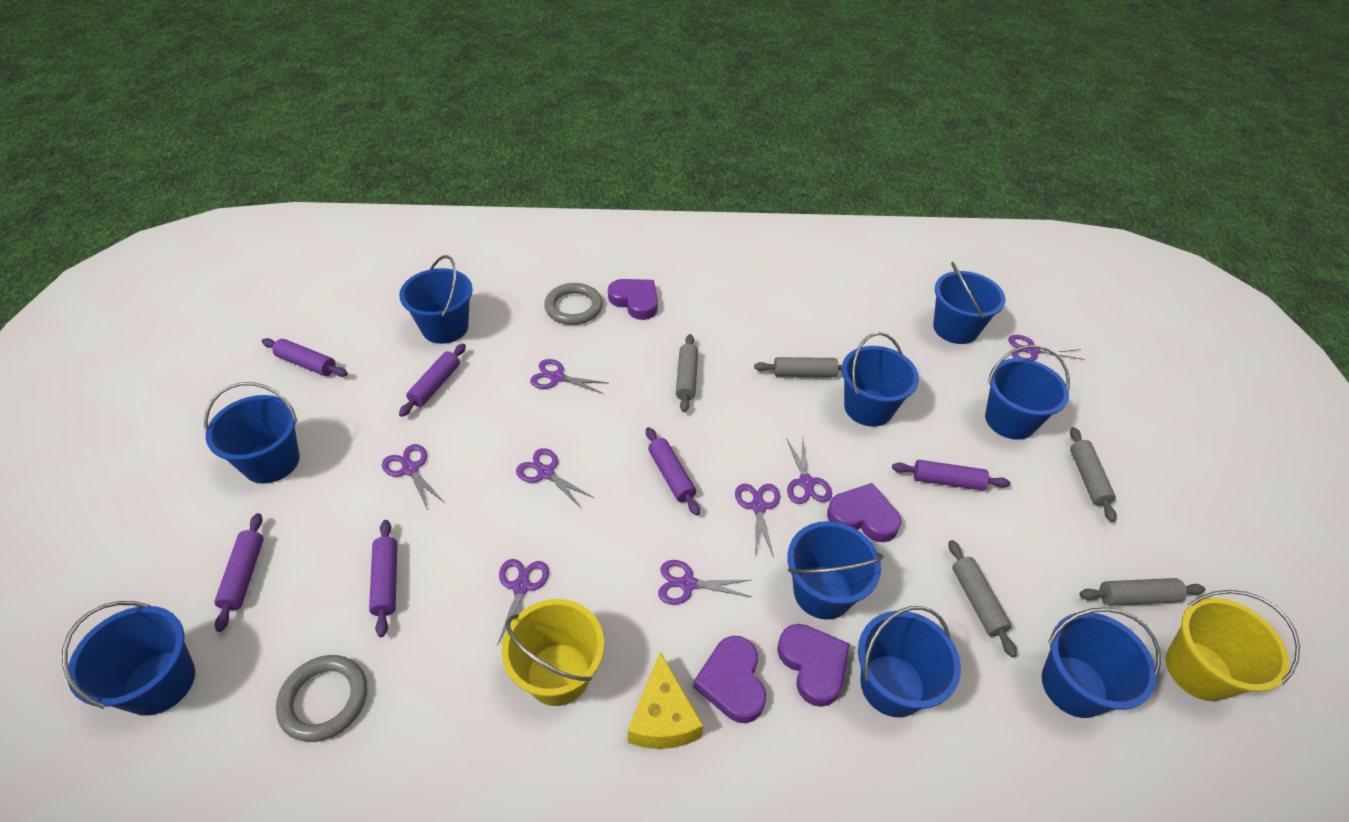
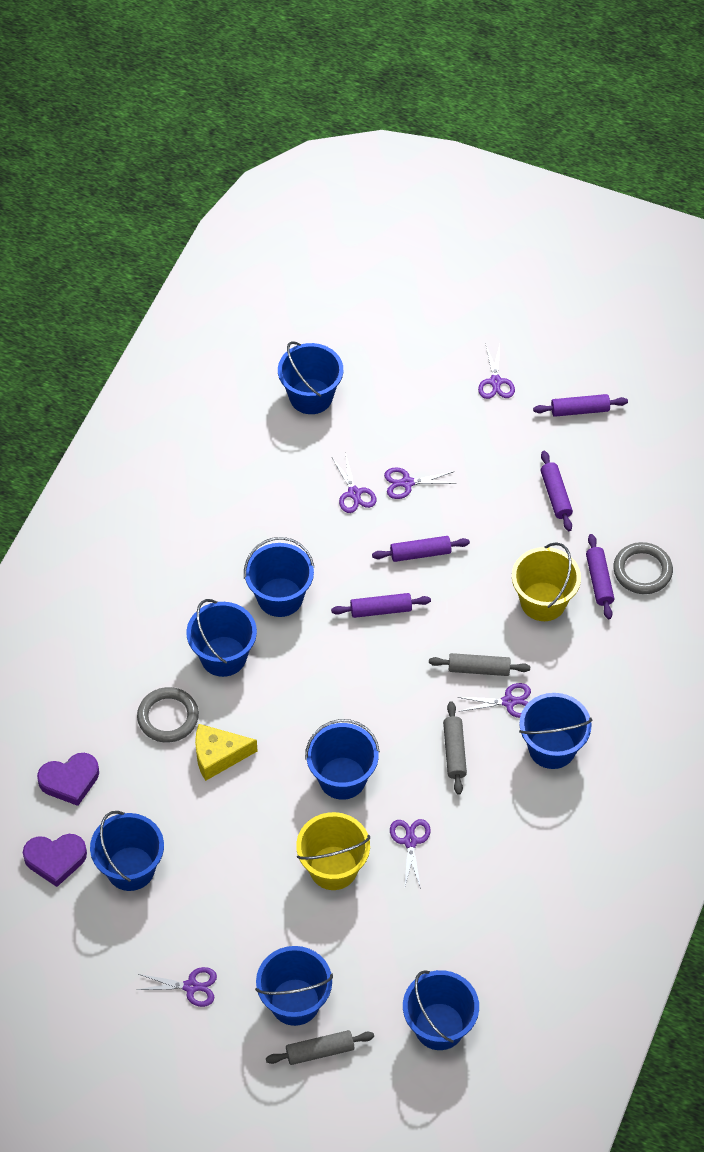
blue bucket: [62,601,195,716] [204,382,300,484] [399,255,473,344] [787,521,883,620] [842,332,919,427] [858,606,961,717] [933,262,1006,344] [985,345,1070,440] [1042,607,1161,718] = 9 -> [90,811,164,891] [186,599,257,677] [244,537,314,617] [255,946,333,1026] [278,341,343,414] [305,719,380,800] [403,970,479,1050] [519,693,592,769] = 8
grey rolling pin: [676,334,698,412] [754,357,842,377] [949,540,1017,657] [1070,427,1117,522] [1080,578,1206,606] = 5 -> [266,1030,374,1065] [429,653,530,676] [443,701,467,795] = 3
purple heart: [608,279,658,320] [693,636,766,723] [777,624,850,707] [827,483,901,542] = 4 -> [23,834,87,887] [37,753,99,806] = 2
purple rolling pin: [214,513,263,632] [262,338,348,377] [369,520,397,637] [399,343,466,417] [646,427,700,516] [892,460,1011,491] = 6 -> [331,593,431,618] [372,536,470,562] [533,394,628,417] [541,451,573,531] [586,534,614,619] = 5
purple scissors: [382,444,445,511] [497,559,549,646] [516,448,594,509] [530,359,607,394] [658,560,752,605] [735,484,780,557] [786,438,832,504] [1008,335,1085,361] = 8 -> [137,967,217,1007] [332,456,376,513] [384,467,456,499] [390,819,431,889] [457,683,531,718] [478,344,515,399] = 6

